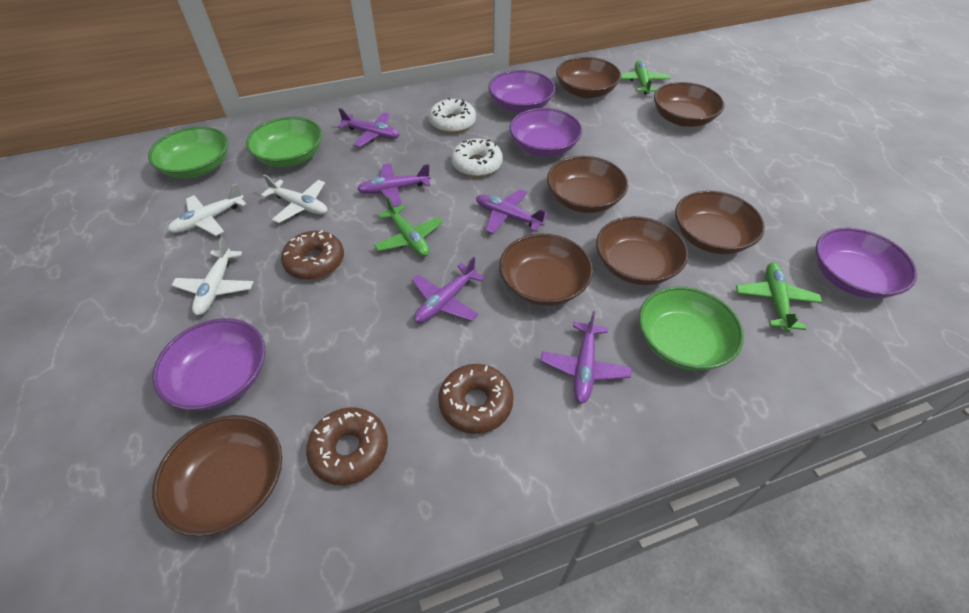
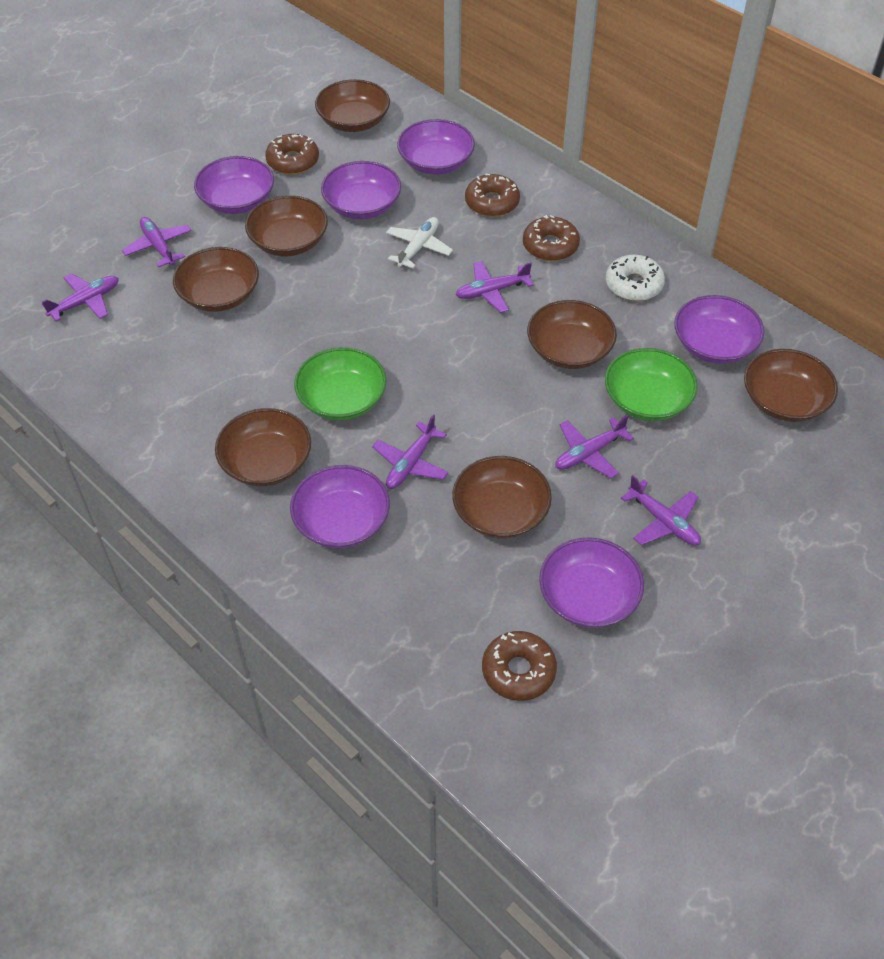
brown donut: [281,230,344,280] [306,407,388,485] [438,364,514,434] = 3 -> [265,134,319,175] [465,174,520,217] [482,631,557,701] [523,215,580,261] = 4
green bowl: [148,126,229,178] [246,117,322,167] [639,286,744,371] = 3 -> [294,347,387,420] [605,348,698,421] = 2
green plane: [374,196,443,257] [621,60,671,95] [736,263,822,332] = 3 -> none = 0
purple bowl: [152,318,266,410] [488,70,555,113] [509,108,583,157] [816,227,917,299] = 4 -> [194,156,274,214] [290,465,390,548] [321,161,401,219] [397,119,475,175] [539,537,644,628] [675,295,764,364] = 6
purple plane: [337,108,400,147] [357,163,431,207] [412,257,485,323] [476,189,548,234] [541,311,631,404] = 5 -> [42,274,119,322] [122,217,192,267] [372,414,449,489] [455,261,533,313] [555,415,634,478] [621,475,701,546] = 6
white donut: [429,98,476,133] [451,138,503,177] = 2 -> [606,255,665,301] = 1
white plane: [168,183,246,236] [171,237,253,315] [261,174,327,223] = 3 -> [386,217,453,268] = 1

